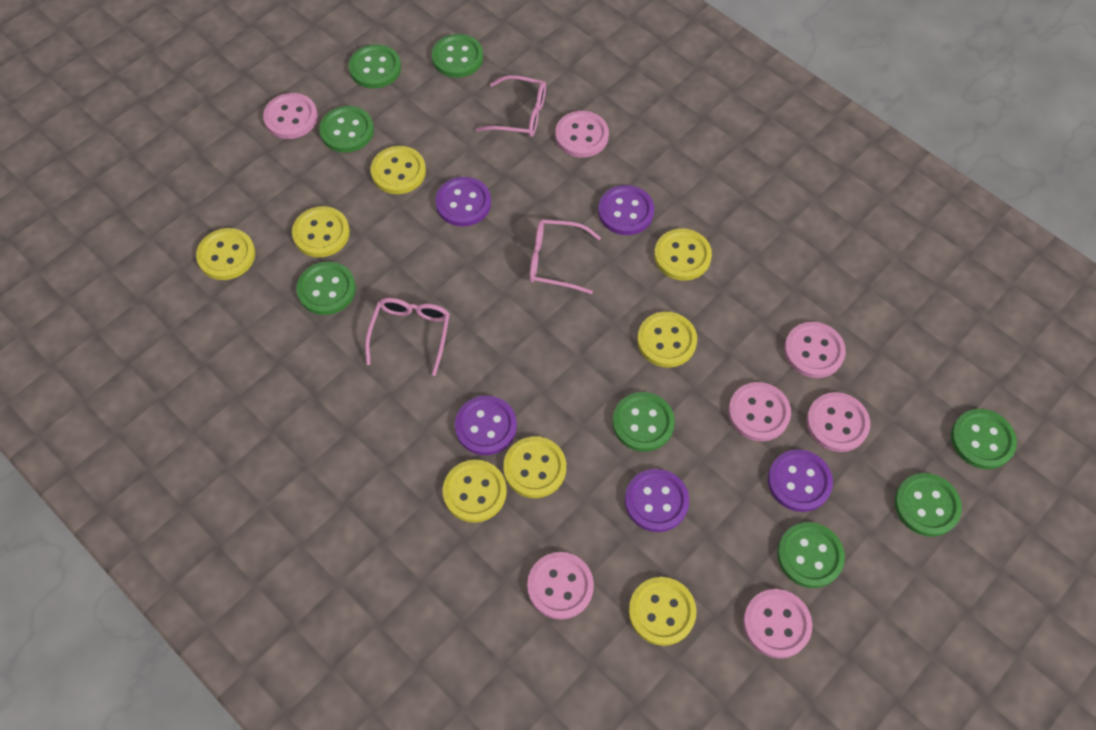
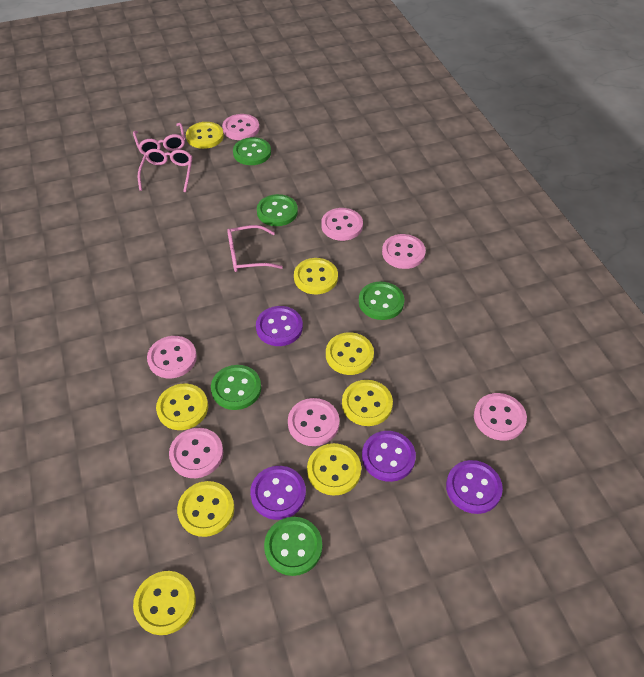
green button: [296,261,356,315] [319,106,374,153] [349,44,401,89] [432,34,483,78] [612,392,675,452] [777,522,845,588] [894,473,962,537] [951,409,1017,469] = 8 -> [211,365,261,410] [233,137,271,165] [257,194,298,226] [264,517,322,576] [359,282,404,320] = 5
purple button: [435,177,491,227] [455,396,517,455] [598,185,654,235] [625,469,689,532] [768,449,833,512] = 5 -> [250,466,306,520] [256,306,303,346] [362,431,416,482] [446,460,503,514] = 4

